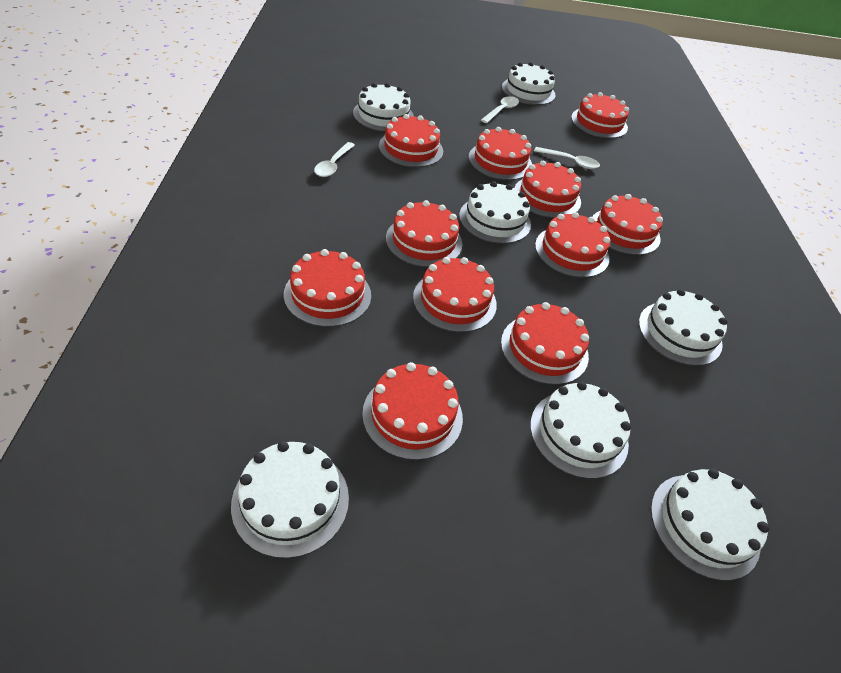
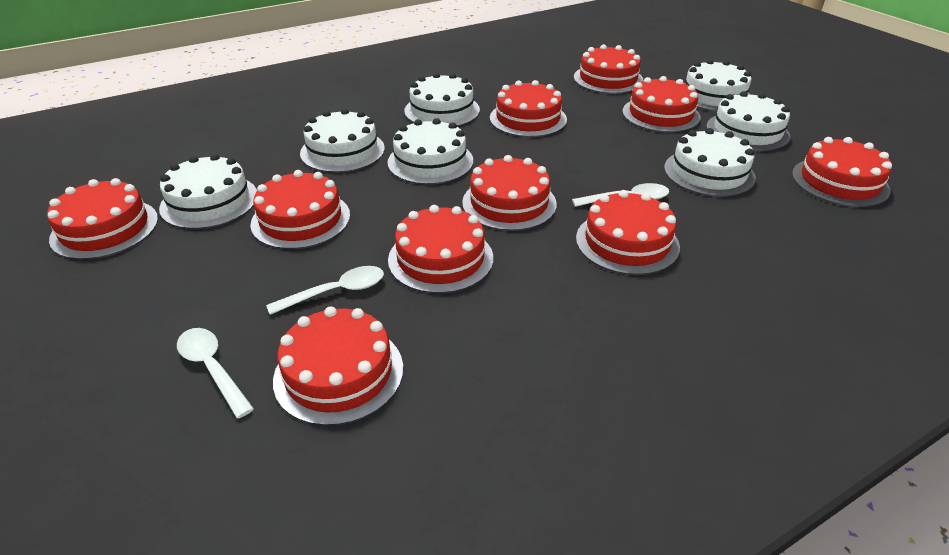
red cake: [284,249,371,327] [362,362,463,460] [379,114,443,167] [386,200,462,267] [413,257,497,332] [468,127,532,180] [501,302,589,385] [514,161,581,218] [535,212,611,278] [571,92,629,138] [592,194,663,255] = 11 -> [47,178,158,260] [250,170,350,249] [273,306,403,426] [388,205,493,294] [462,155,557,231] [490,80,567,137] [574,44,644,94] [576,190,680,275] [622,76,701,133] [792,137,892,207] = 10

